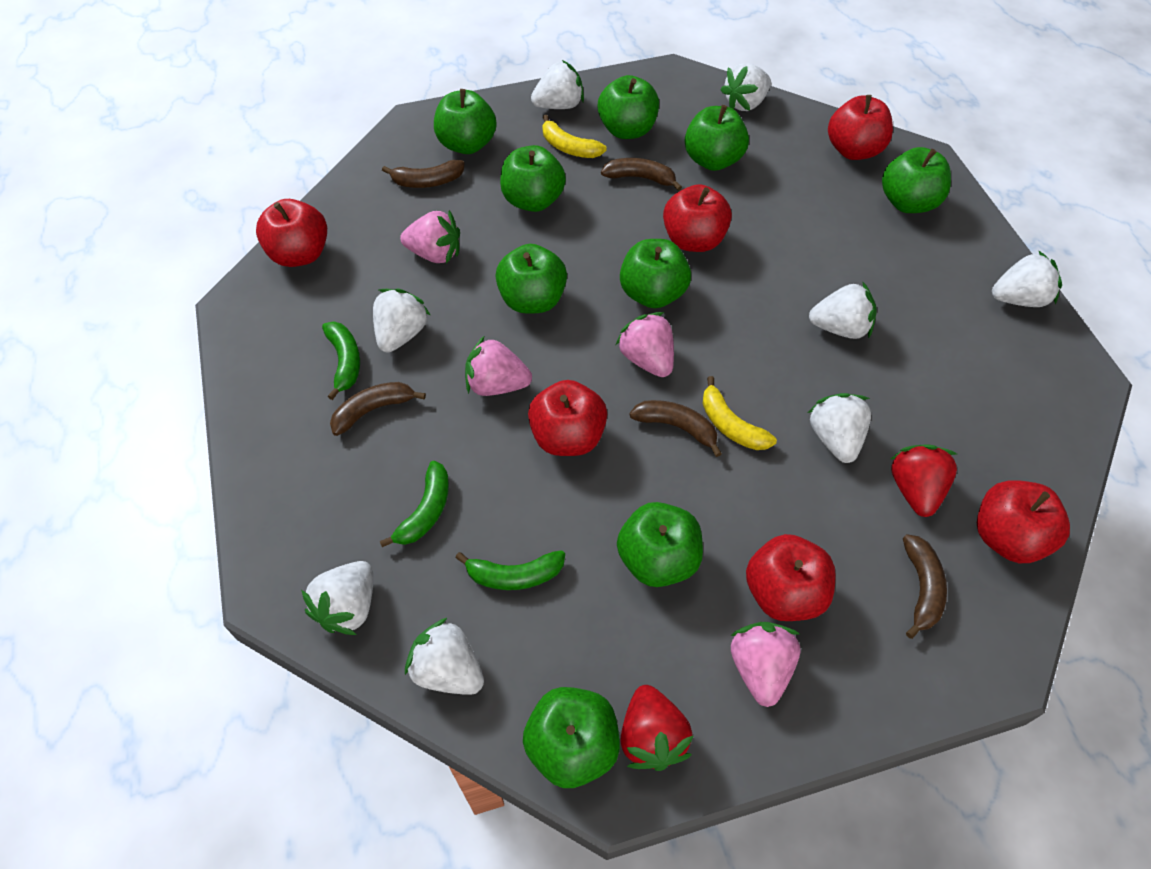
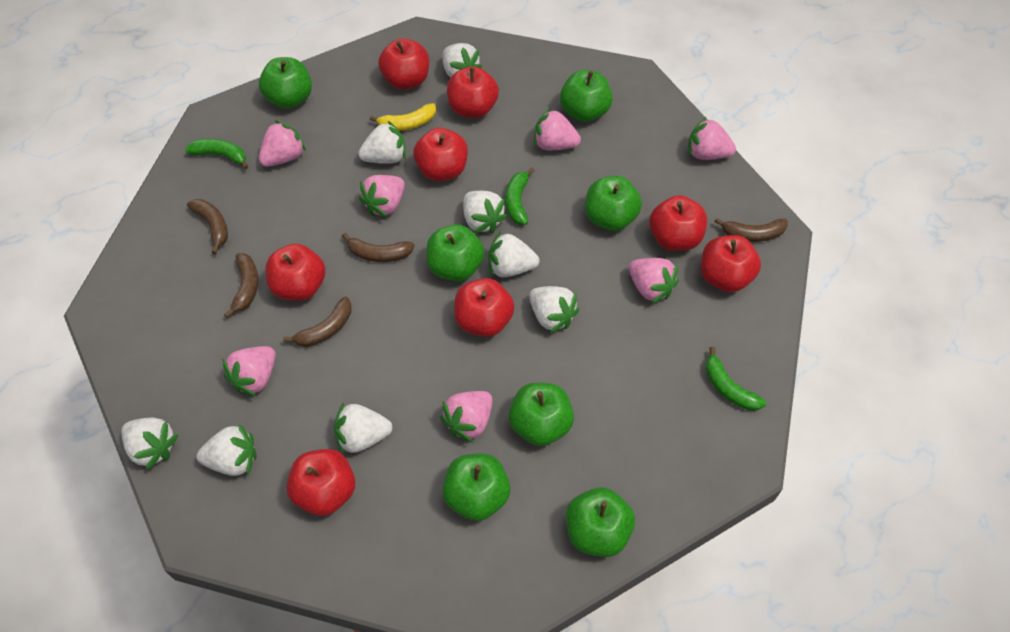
green apple: [434,89,497,154] [495,244,567,314] [500,145,566,212] [523,687,620,788] [598,75,659,139] [617,502,703,587] [620,239,691,308] [685,105,749,171] [882,147,951,213] = 9 -> [259,57,312,109] [426,225,485,281] [442,454,510,521] [509,383,574,446] [560,70,613,122] [566,488,635,557] [585,176,642,231] = 7
pink strawberry: [400,210,460,264] [465,336,532,396] [616,312,674,377] [730,622,801,707] = 4 -> [222,346,276,396] [259,120,306,167] [359,175,405,218] [440,391,493,443] [534,108,581,150] [629,258,679,304] [688,117,736,160] = 7
red apple: [256,199,327,267] [528,380,607,456] [663,184,732,252] [746,534,836,621] [828,95,893,160] [977,480,1070,563] = 6 -> [265,244,326,301] [287,449,355,516] [378,38,429,90] [413,128,468,181] [447,66,499,118] [454,278,515,337] [649,195,707,251] [701,235,761,292] = 8
red strawberry: [620,685,694,771] [891,444,957,517] = 2 -> none = 0
yellow banana: [542,115,607,158] [703,376,777,450] = 2 -> [370,103,436,131] = 1

